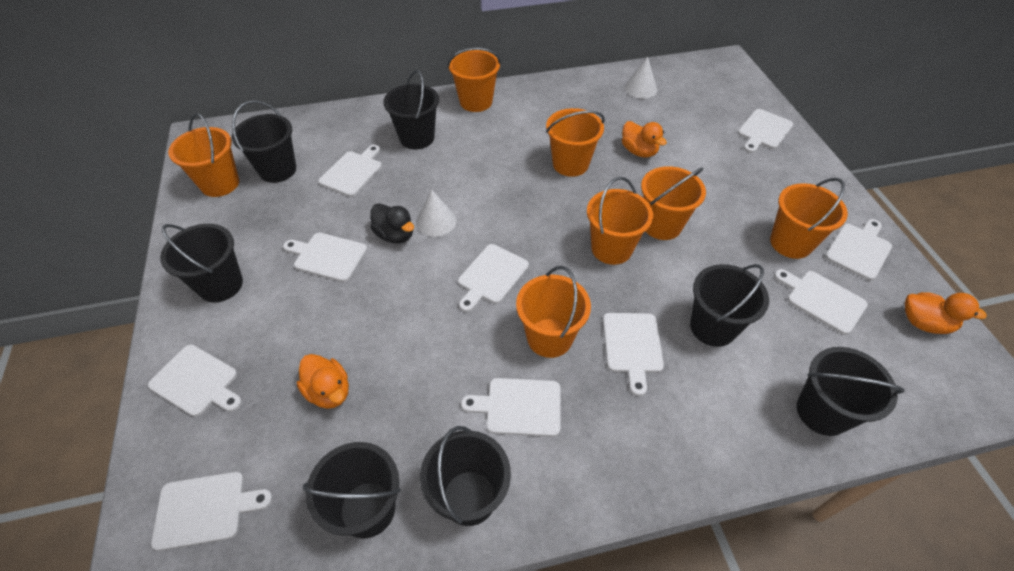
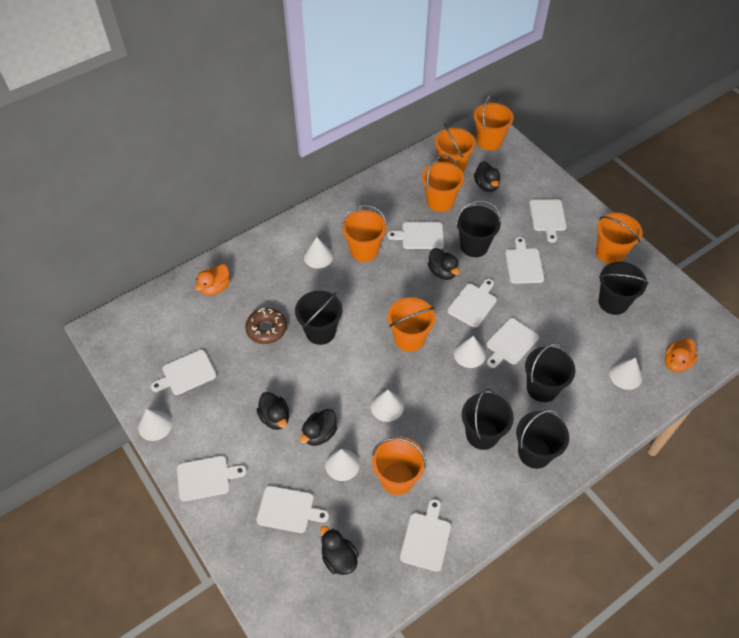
black bucket: [160,224,243,302] [232,100,296,183] [303,442,400,538] [383,70,439,149] [420,426,511,526] [690,264,769,347] [797,347,905,436] = 7 -> [295,291,342,345] [456,200,501,257] [462,389,514,450] [516,410,569,469] [525,343,575,402] [599,262,649,315] = 6
black duck: [370,203,414,244] = 1 -> [257,392,289,430] [300,409,337,446] [320,526,359,575] [428,248,460,280] [474,161,500,192] = 5
brown donut: none = 0 -> [245,308,287,344] = 1
orange duck: [297,354,349,409] [622,121,667,158] [905,292,987,334] = 3 -> [195,264,230,296] [665,338,698,372] = 2
white cone: [416,190,456,237] [624,56,657,99] = 2 -> [138,409,172,441] [304,237,333,269] [325,449,360,481] [371,390,404,422] [454,336,486,368] [609,357,642,390] = 6
white cutting board: [148,345,242,417] [151,472,273,551] [283,233,367,282] [318,145,382,197] [458,244,529,312] [461,378,560,437] [603,313,664,396] [738,109,794,153] [774,269,868,335] [825,219,892,281] = 10 -> [151,350,216,395] [177,456,247,501] [256,486,329,533] [387,222,444,249] [400,499,451,572] [448,279,497,328] [487,318,539,368] [505,237,544,284] [529,199,567,243] = 9

